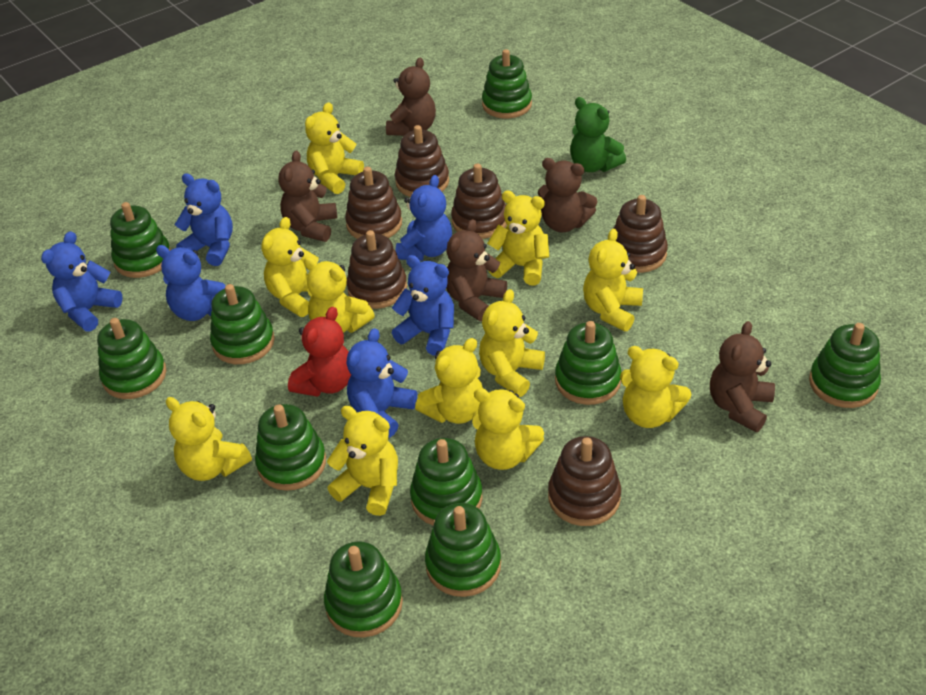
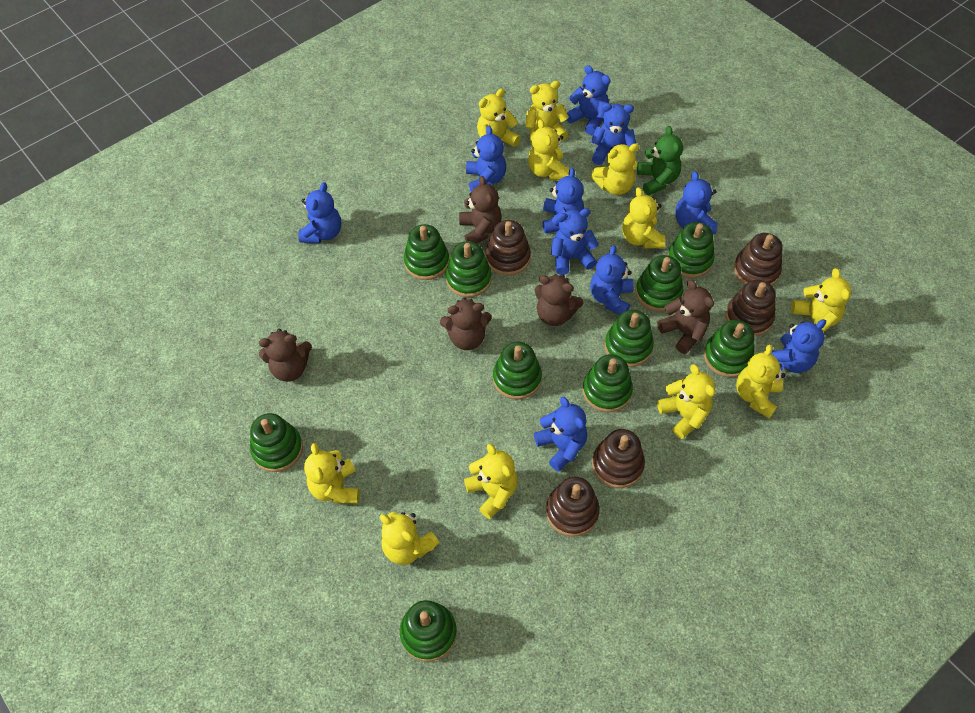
blue teddy bear: [41,231,123,331] [156,245,225,321] [175,173,233,266] [347,328,417,438] [392,255,454,356] [395,175,452,261] = 6 -> [298,182,341,243] [466,126,506,192] [534,396,587,472] [542,168,584,233] [551,208,599,275] [566,65,610,135] [590,245,634,315] [591,103,636,165] [675,171,717,234] [771,319,826,373] = 10
brown stacking toy: [345,166,402,239] [347,230,407,309] [395,125,449,197] [451,163,507,239] [548,436,621,526] [613,195,668,273] = 6 -> [485,220,531,276] [546,477,600,537] [592,429,645,488] [726,280,776,337] [734,233,783,285] = 5
red teddy bear: [288,307,351,397] = 1 -> none = 0

